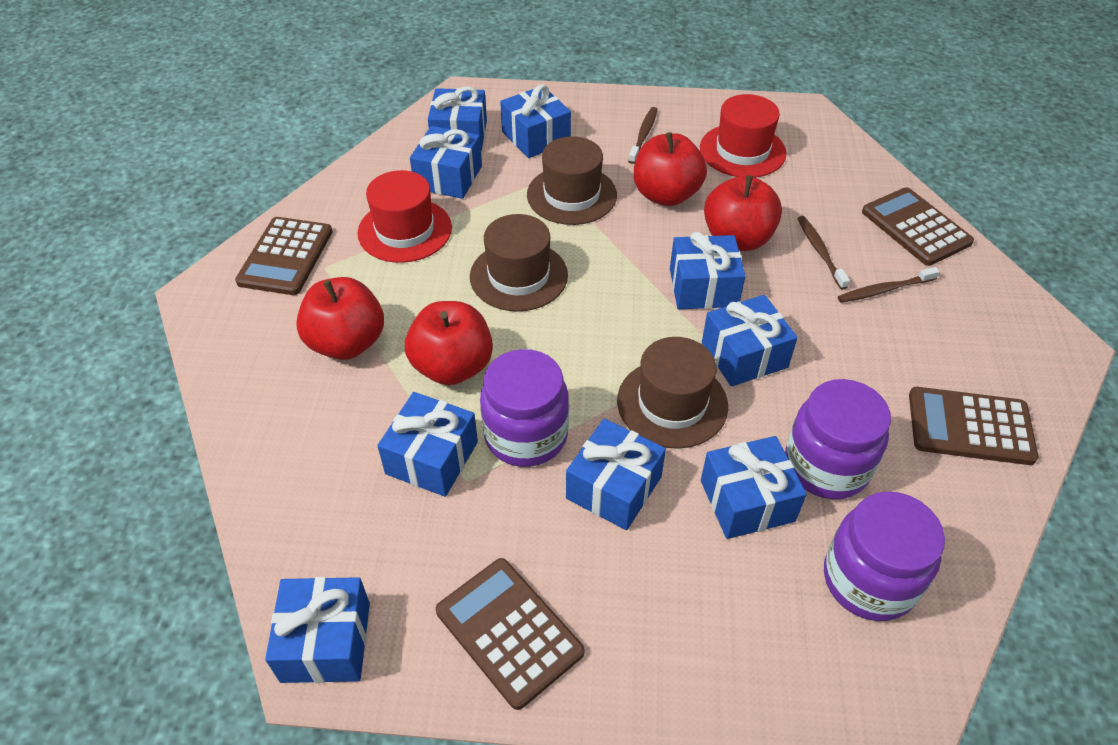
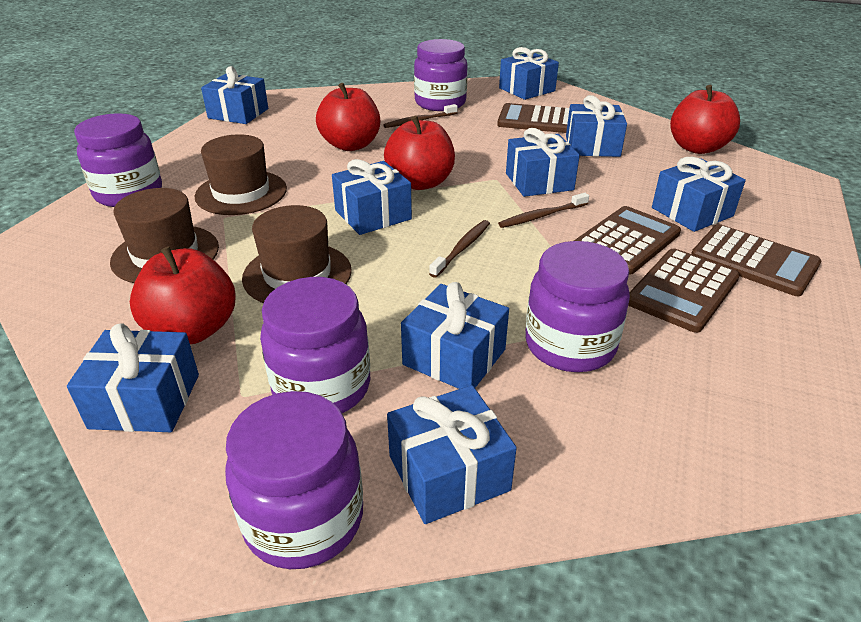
purple jar: [480,349,569,467] [785,379,891,499] [824,491,945,621] = 3 -> [74,113,162,207] [225,391,363,569] [260,277,370,413] [414,39,468,111] [525,241,630,372] = 5
red hat: [358,170,452,263] [700,94,786,177] = 2 -> none = 0

